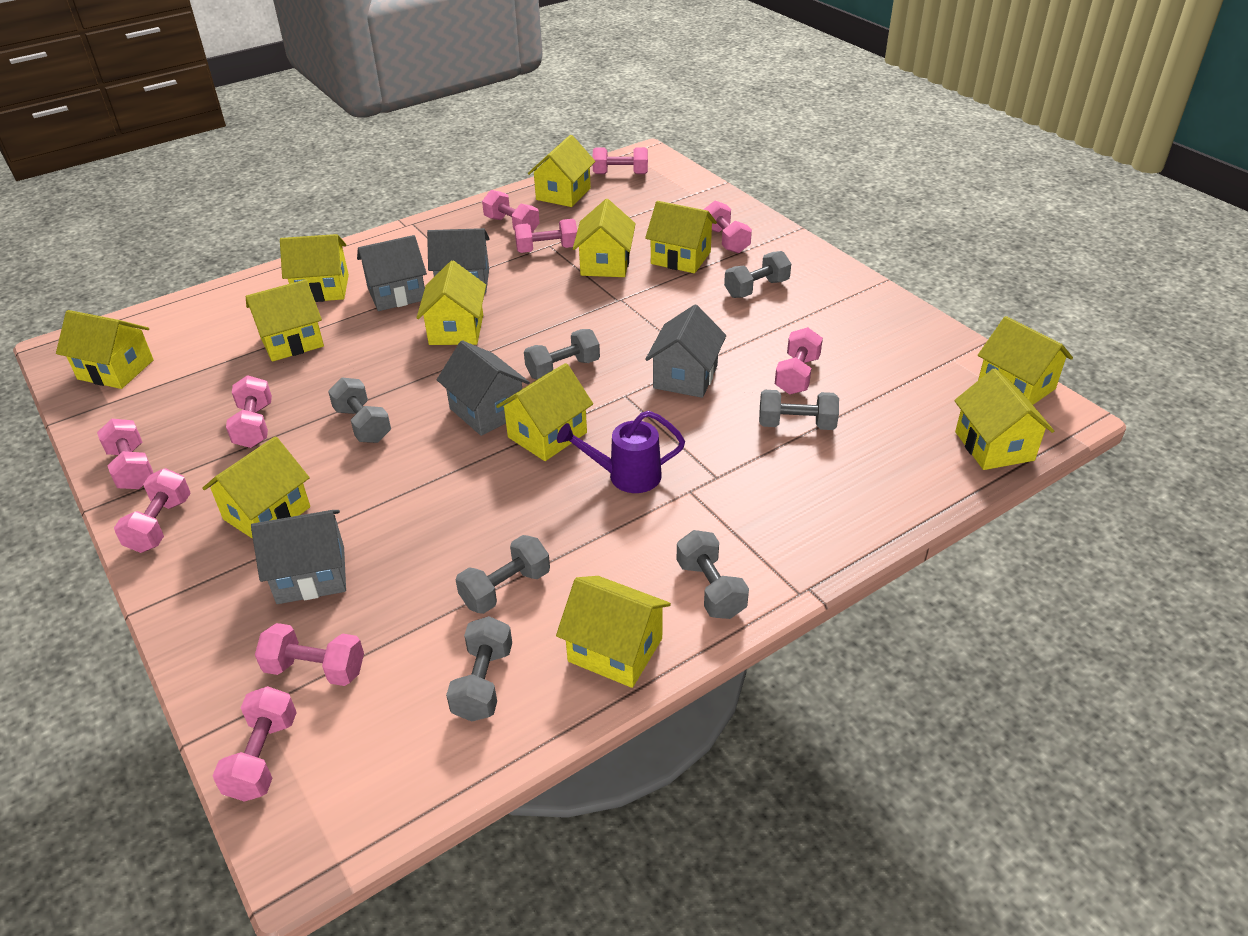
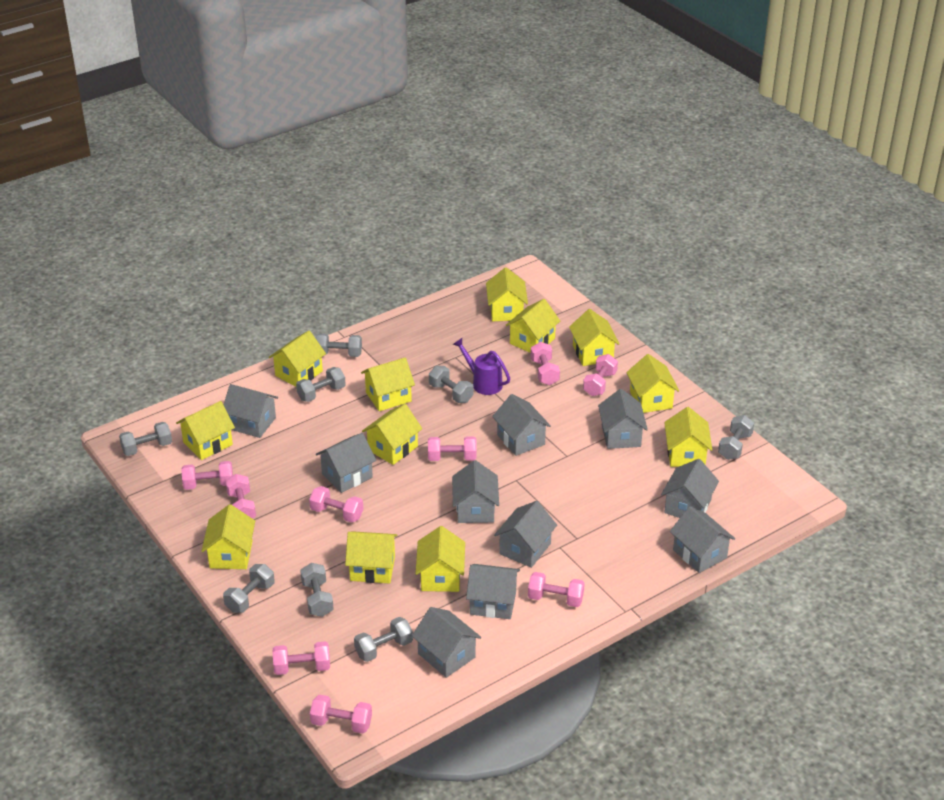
grey dumbbell: [328,378,391,443] [446,616,512,722] [456,535,550,614] [524,329,600,379] [677,530,749,619] [724,251,791,298] [759,390,839,430] = 7 -> [119,422,172,456] [223,564,275,613] [296,367,346,402] [300,563,334,617] [316,334,362,357] [354,617,413,662] [429,366,474,403] [718,415,754,460] = 8
grey house: [251,510,346,604] [357,235,427,311] [427,228,490,294] [437,340,530,436] [645,305,726,398] = 5 -> [224,384,278,438] [316,433,376,493] [412,607,481,678] [452,460,499,523] [466,564,520,619] [492,394,551,456] [494,501,557,568] [598,389,648,449] [661,459,719,518] [670,506,735,573] = 10
pink dumbbell: [97,419,153,489] [114,468,190,553] [212,686,297,802] [226,375,272,448] [255,623,364,686] [482,190,540,233] [514,219,577,253] [593,147,648,174] [703,200,752,253] [775,327,823,394] = 10 -> [181,461,233,490] [226,474,256,519] [273,641,330,675] [309,486,363,522] [310,695,372,733] [428,436,477,461] [528,572,585,607] [530,342,560,385] [583,354,618,396] = 9

